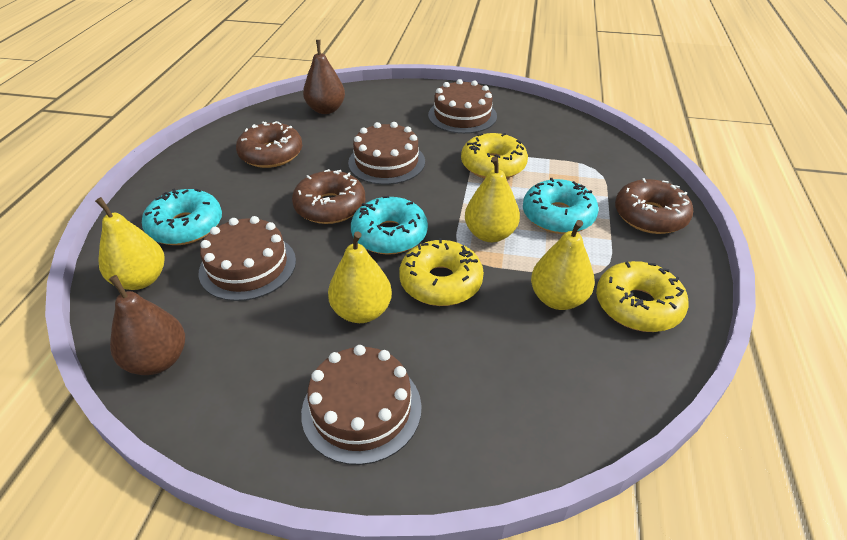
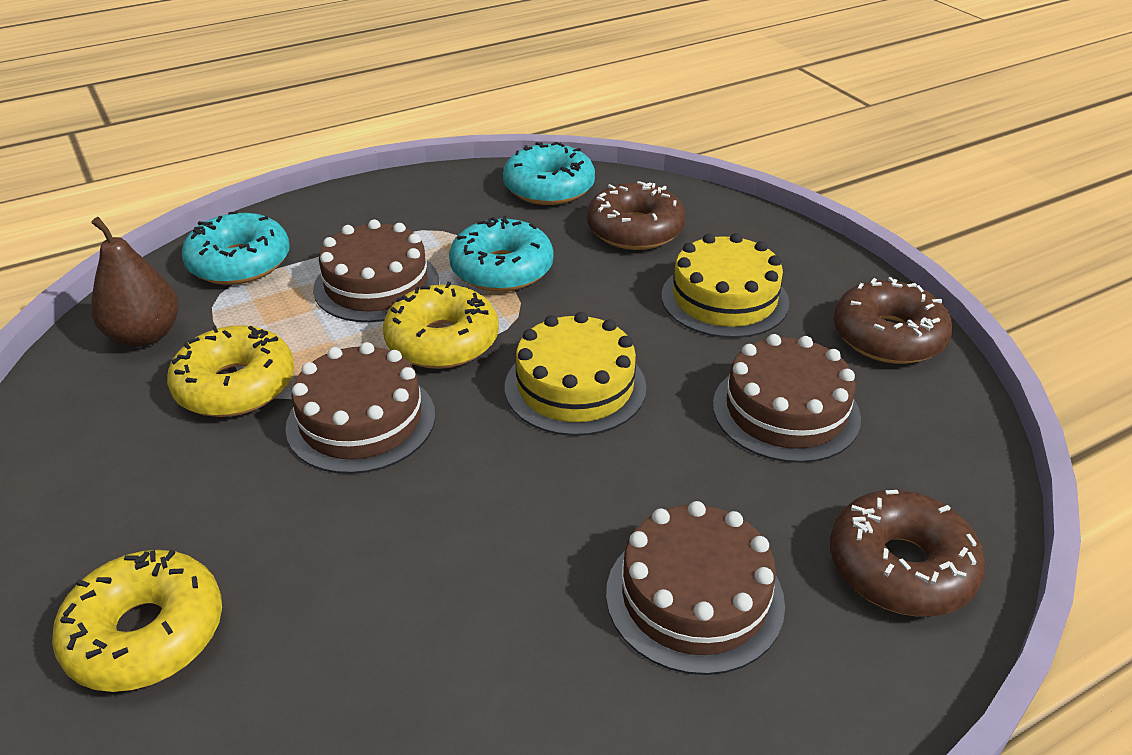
brown pear: [109,275,185,375] [303,40,345,114] = 2 -> [91,217,179,347] = 1
yellow cake: none = 0 -> [505,312,647,436] [661,233,789,338] = 2
yellow pear: [95,197,165,290] [328,231,392,323] [465,156,520,242] [531,220,595,310] = 4 -> none = 0

